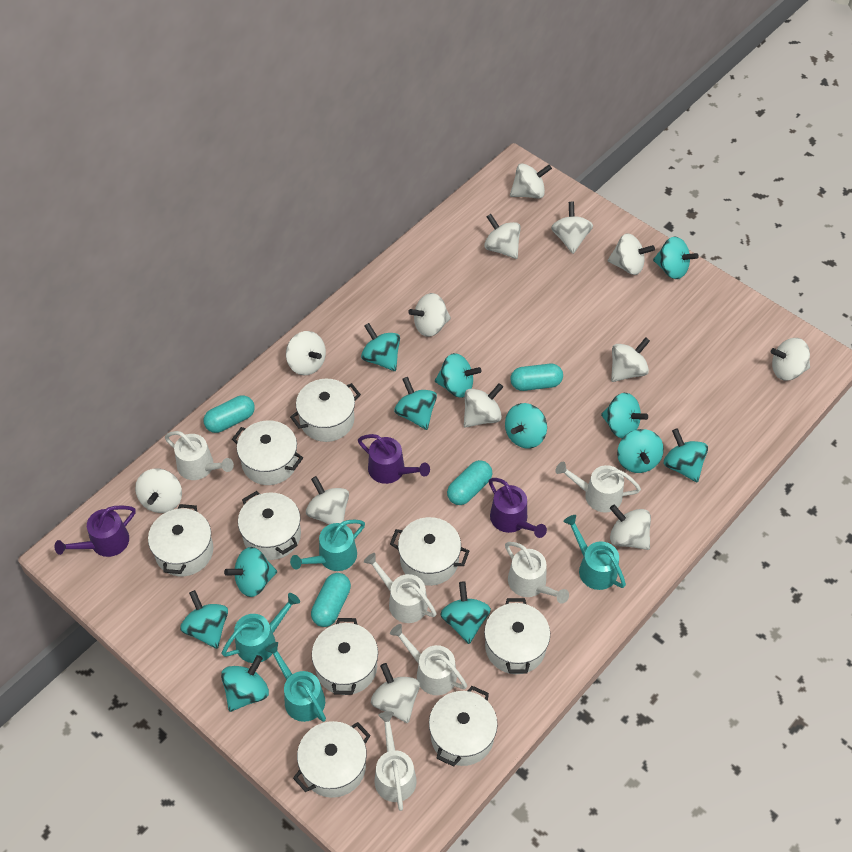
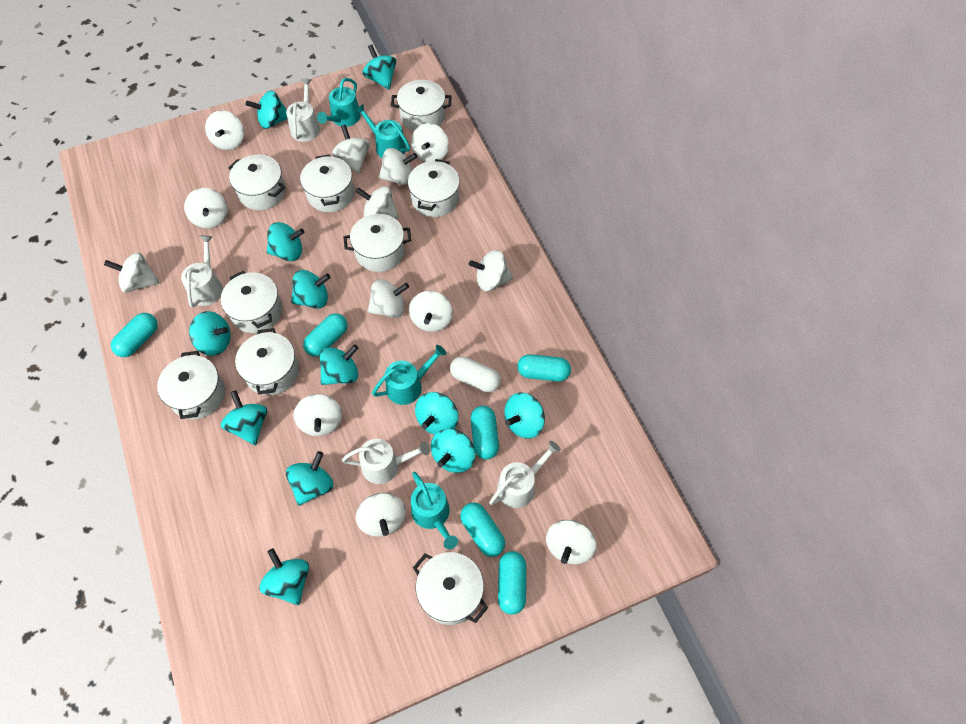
purple watering can: [55,505,136,557] [358,434,430,484] [489,478,547,538] = 3 -> none = 0
turquoise capsule: [204,395,255,433] [311,573,351,627] [447,460,492,505] [511,364,563,391] = 4 -> [111,313,158,357] [303,313,347,357] [460,502,505,557] [471,406,499,460] [498,551,526,615] [517,354,571,381] = 6
white capsule: none = 0 -> [450,356,501,392] = 1
white watering can: [165,431,234,480] [364,553,437,623] [375,711,417,811] [390,624,467,695] [505,542,569,604] [556,462,641,513] = 6 -> [181,235,223,308] [286,78,320,142] [342,439,430,484] [489,441,561,508] = 4

